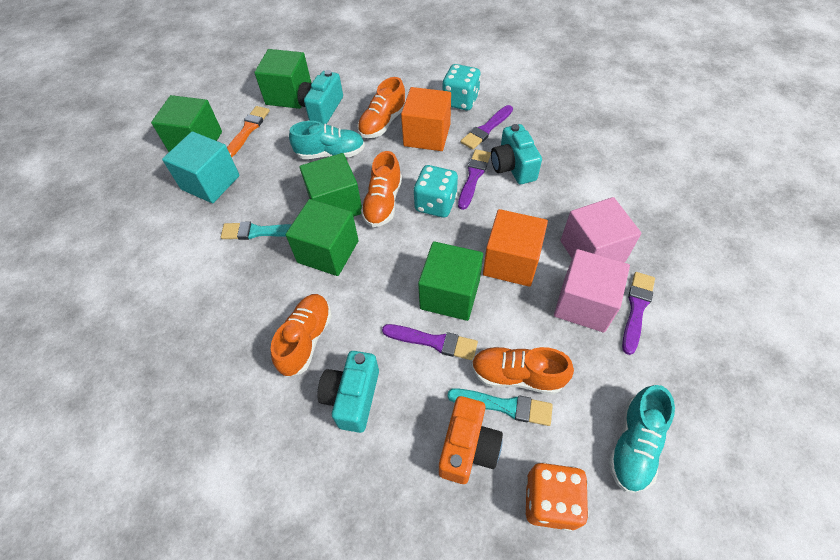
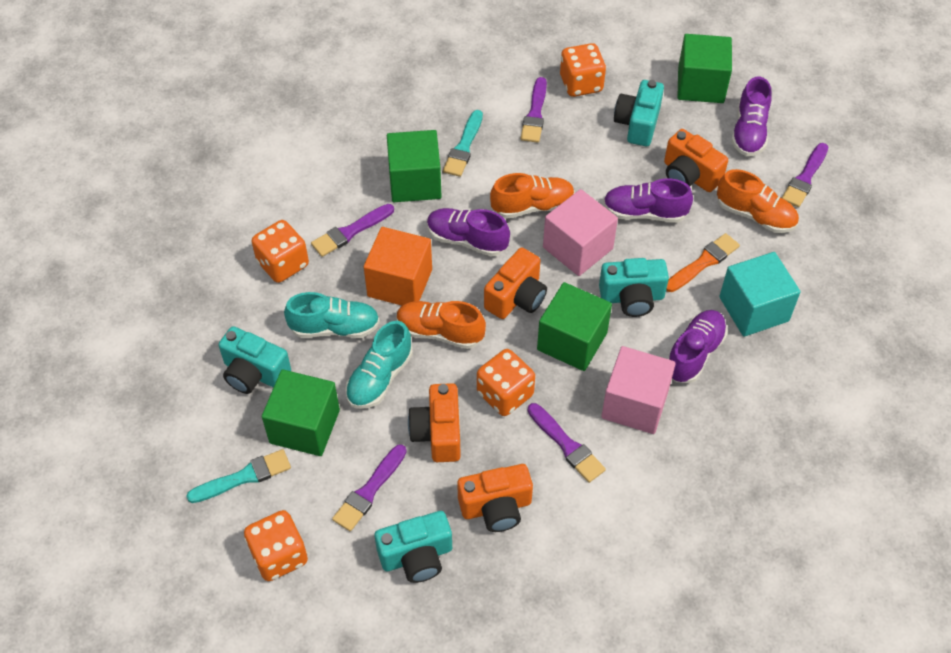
green cube: [151,95,222,152] [254,49,311,109] [286,199,359,276] [300,153,362,217] [418,241,483,321] = 5 -> [262,370,340,456] [387,130,441,202] [537,282,612,371] [677,34,732,103] = 4
orange camera: [439,396,503,484] = 1 -> [408,383,461,462] [457,464,533,532] [484,248,547,319] [664,129,728,192] = 4
orange cube: [401,87,451,151] [483,209,548,287] = 2 -> [364,227,432,306] = 1
orange dice: [526,462,589,531] = 1 -> [244,510,308,581] [252,220,309,283] [477,349,535,416] [560,43,606,97] = 4
orange shoe: [271,294,332,377] [357,77,406,138] [361,151,402,227] [471,347,574,395] = 4 -> [397,301,486,349] [490,173,575,219] [717,169,799,233] = 3
purple brush: [382,324,478,360] [458,149,491,210] [461,105,513,150] [622,272,655,355] = 4 -> [311,204,394,257] [332,444,407,531] [520,77,547,143] [528,403,606,483] [782,143,828,207] = 5
purple shoe: none = 0 -> [427,208,510,257] [603,178,693,223] [668,310,727,383] [731,77,772,156] = 4
turquoise camera: [297,70,343,124] [317,351,379,433] [491,124,542,184] = 3 -> [219,326,291,394] [375,511,452,583] [599,258,669,317] [614,80,664,146] = 4
turquoise dice: [413,165,458,218] [443,64,481,110] = 2 -> none = 0

